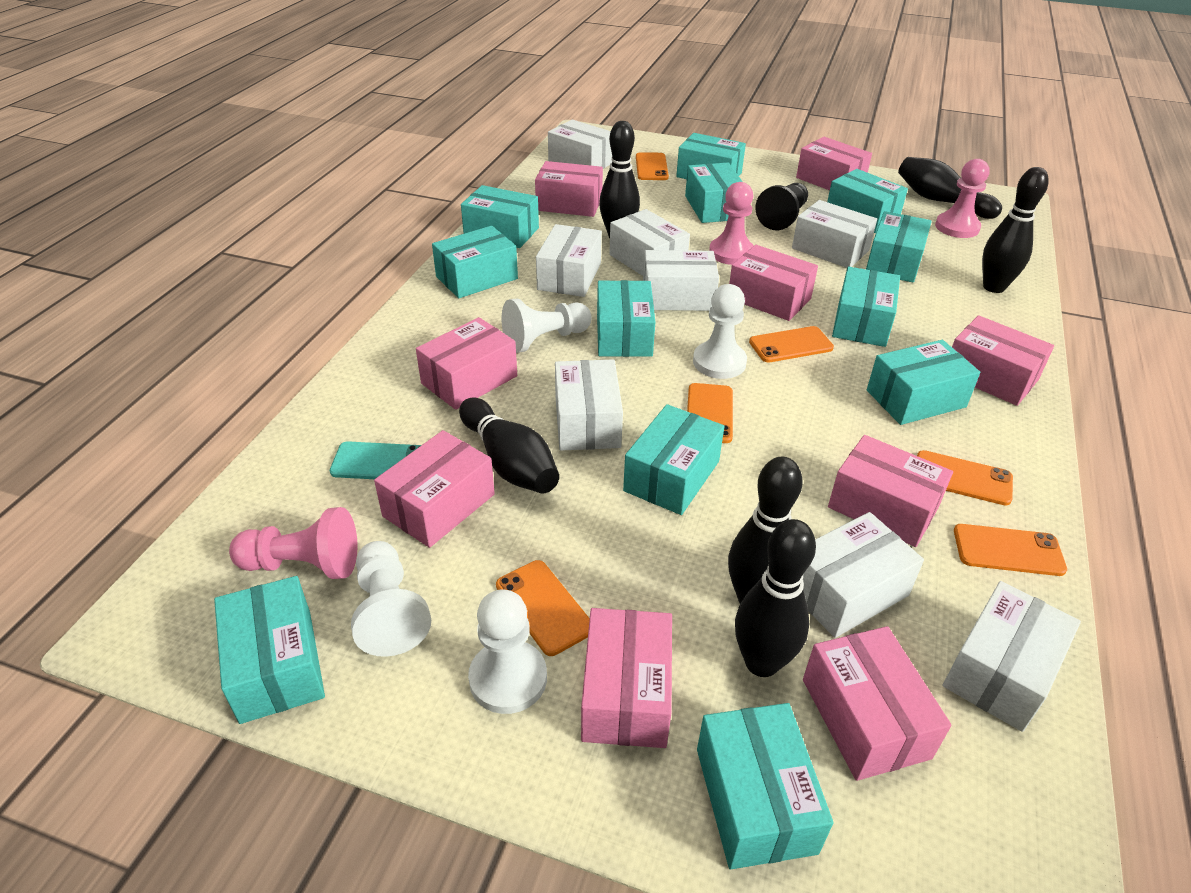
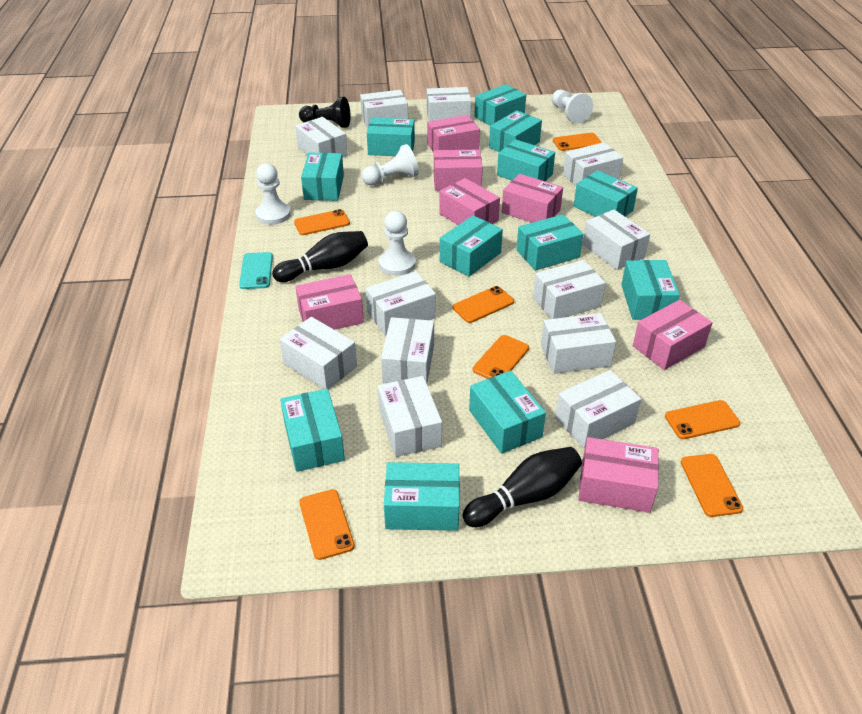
black bowling pin: [459,398,559,493] [599,121,640,238] [728,457,803,603] [735,519,816,677] [898,157,1002,219] [982,167,1049,293] = 6 -> [272,231,368,282] [463,447,582,527] = 2
orange phone: [496,560,590,656] [636,152,669,180] [687,383,733,443] [749,326,834,362] [917,450,1013,505] [954,524,1067,576] = 6 -> [294,209,350,235] [299,489,355,560] [453,286,514,323] [473,335,529,379] [553,133,602,151] [665,400,740,439] [681,454,743,517] = 7
pink box: [374,430,495,548] [416,317,517,410] [535,161,603,217] [581,608,672,748] [729,245,818,321] [796,137,872,190] [803,626,952,781] [828,435,953,547] [952,315,1054,406] = 9 -> [295,274,364,330] [427,115,480,152] [434,150,483,190] [439,178,500,225] [502,174,563,223] [579,437,659,513] [633,300,713,370] = 7
pink pawn: [229,507,358,579] [709,182,754,265] [935,159,990,238] = 3 -> none = 0
white box: [536,224,602,297] [548,120,612,169] [555,359,623,451] [609,209,690,276] [643,250,719,311] [792,200,877,268] [803,512,924,638] [943,581,1081,732] = 8 -> [279,317,357,389] [295,117,348,158] [360,90,408,129] [366,271,436,336] [378,376,442,457] [381,317,434,383] [426,87,471,121] [533,260,606,319] [541,313,616,374] [555,370,641,448] [563,142,623,186] [583,210,650,270] = 12

